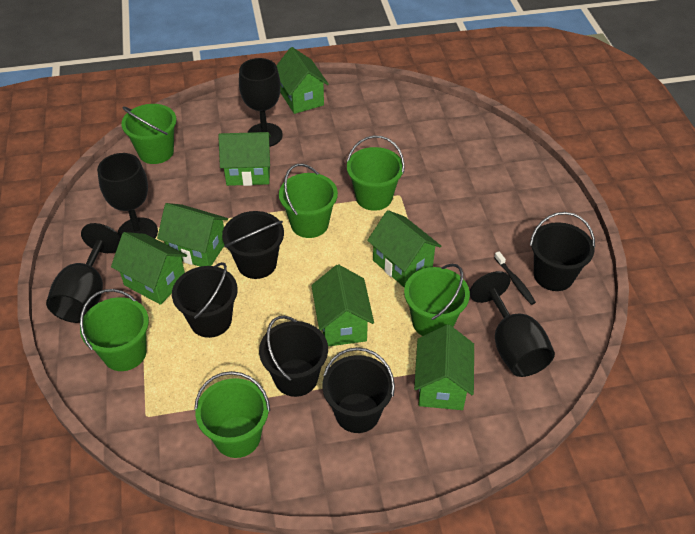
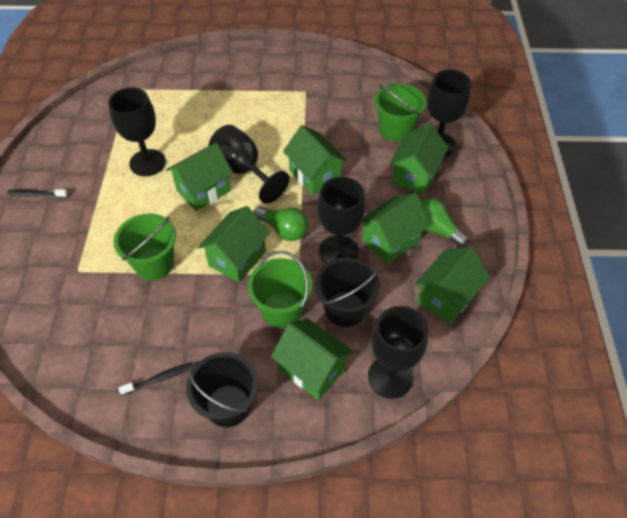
black bucket: [172,262,238,338] [222,211,284,279] [259,315,328,397] [322,347,395,433] [530,212,595,291] = 5 -> [186,352,258,427] [315,258,380,327] = 2
black goblet: [46,223,121,323] [97,153,158,238] [239,58,283,147] [470,271,555,377] = 4 -> [108,87,166,176] [209,125,290,203] [317,177,366,264] [368,306,428,399] [427,70,471,157] = 5
black toothbrush: [494,251,536,305] = 1 -> [7,189,68,198] [118,363,192,395] = 2
green bucket: [80,289,149,371] [122,104,177,164] [194,371,270,458] [279,164,338,238] [347,135,405,211] [404,264,470,336] = 6 -> [113,214,176,280] [248,251,312,328] [374,83,427,142] = 3
green light bulb: none = 0 -> [254,206,308,241] [421,198,468,247] = 2

